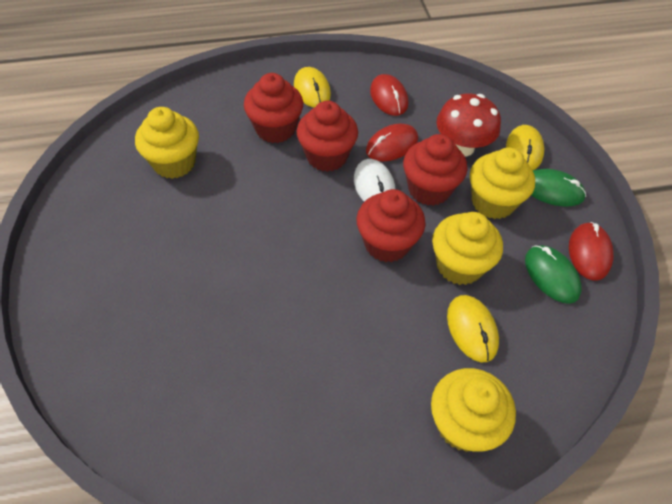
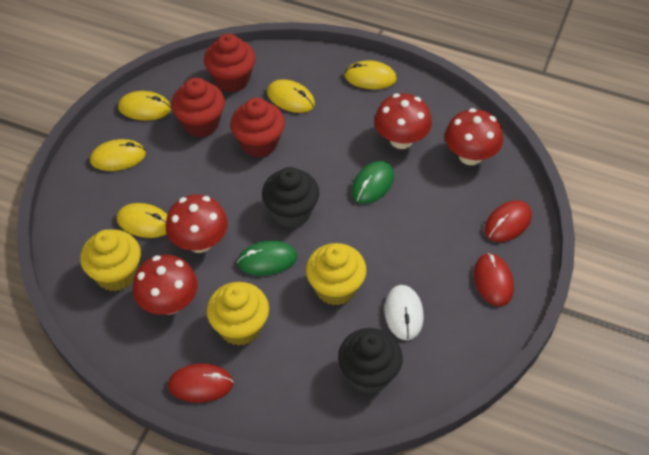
black cupcake: none = 0 -> [262,167,319,228] [338,328,403,394] = 2
red cupcake: [244,73,303,143] [296,101,358,172] [357,189,426,262] [403,134,467,206] = 4 -> [171,77,225,137] [204,34,256,93] [230,98,285,158] = 3
red mushroom: [436,94,501,157] = 1 -> [132,255,198,315] [166,195,228,253] [374,93,432,149] [445,108,503,165] = 4
yellow cupcake: [135,107,199,179] [431,368,516,452] [432,212,503,285] [470,148,535,219] = 4 -> [80,229,141,291] [207,282,269,346] [306,243,367,305] = 3
yellow mouse: [294,67,331,108] [447,295,499,362] [506,125,544,171] = 3 -> [90,139,146,171] [117,203,167,238] [118,91,171,120] [267,79,315,113] [344,60,397,89] = 5

